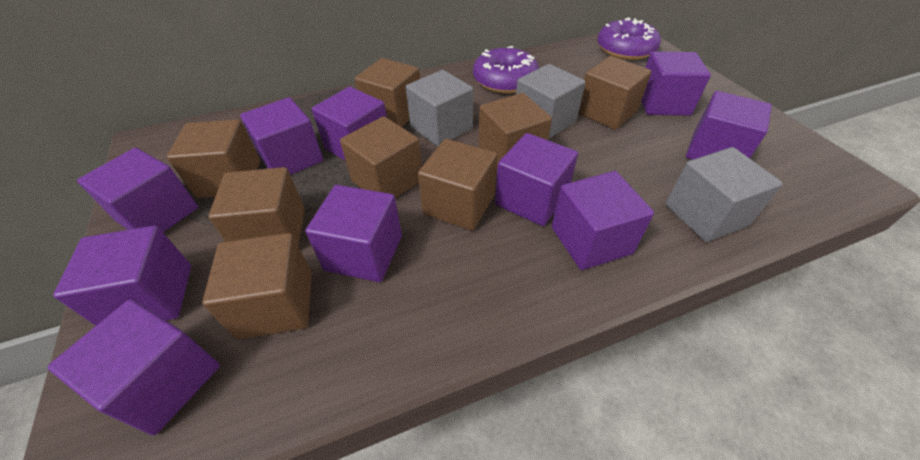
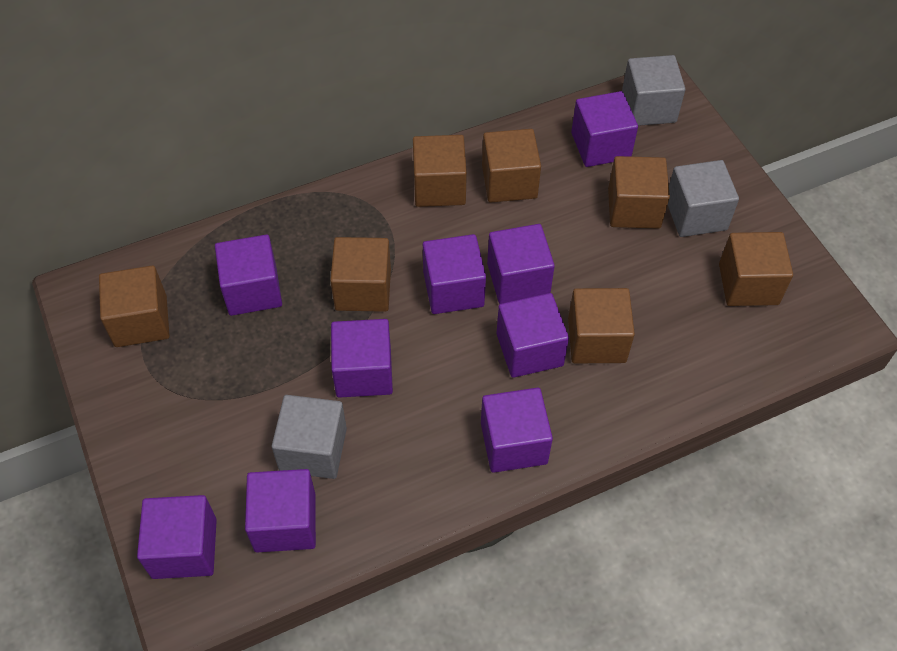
brown cube: [167,119,260,198] [202,233,312,340] [208,167,305,246] [340,116,422,198] [355,58,420,127] [418,139,497,231] [479,93,552,168] [578,56,652,130] = 8 -> [99,266,169,347] [330,237,391,312] [413,135,467,207] [482,129,541,202] [568,288,635,363] [608,156,670,229] [719,232,793,306] = 7
purple cube: [48,299,220,435] [53,226,191,326] [77,148,198,232] [240,97,323,175] [305,185,402,282] [312,87,387,161] [495,133,578,226] [552,171,654,270] [641,51,711,116] [686,91,772,160] = 10 -> [137,495,217,579] [215,235,282,316] [245,469,316,552] [331,319,393,398] [423,234,486,314] [481,387,553,473] [487,224,555,304] [497,293,569,378] [571,91,638,167] = 9
purple donut: [473,46,539,93] [598,18,661,60] = 2 -> none = 0

